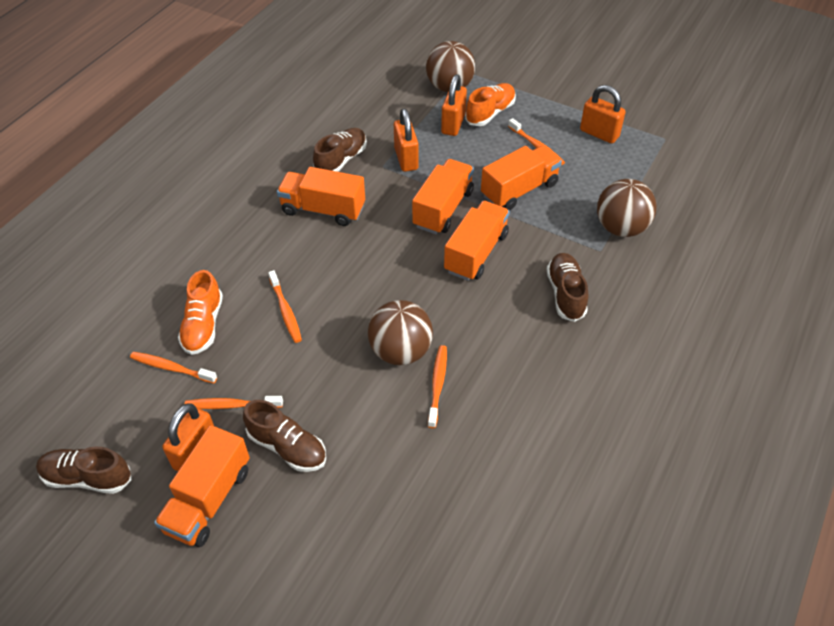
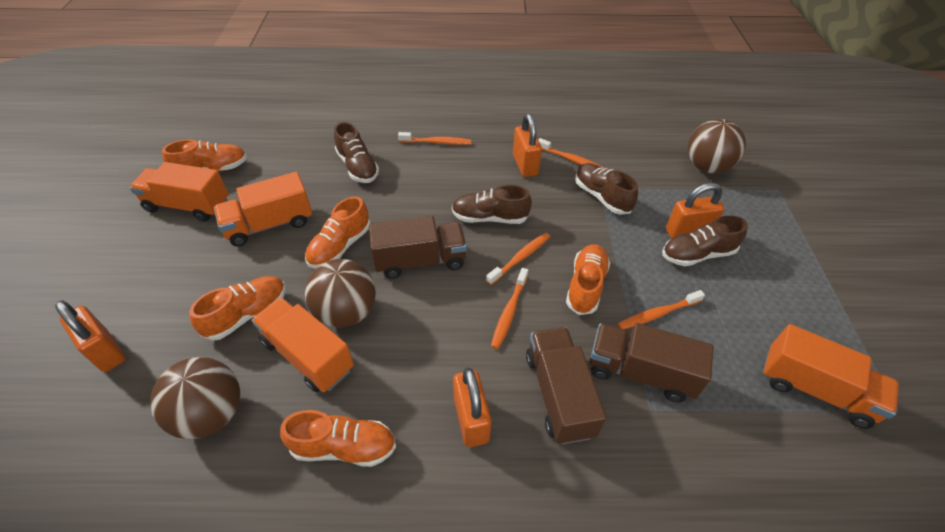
brown truck: none = 0 -> [369,216,467,279] [526,327,606,445] [590,323,714,402] = 3
orange shoe: [178,270,223,355] [465,83,516,126] = 2 -> [162,139,247,171] [189,276,286,340] [280,410,396,467] [305,196,370,268] [566,244,610,315] = 5
orange truck: [154,425,250,547] [277,167,365,226] [412,159,474,234] [444,201,510,281] [481,146,562,211] = 5 -> [130,162,229,222] [214,172,312,247] [252,297,354,392] [763,324,899,429] = 4

